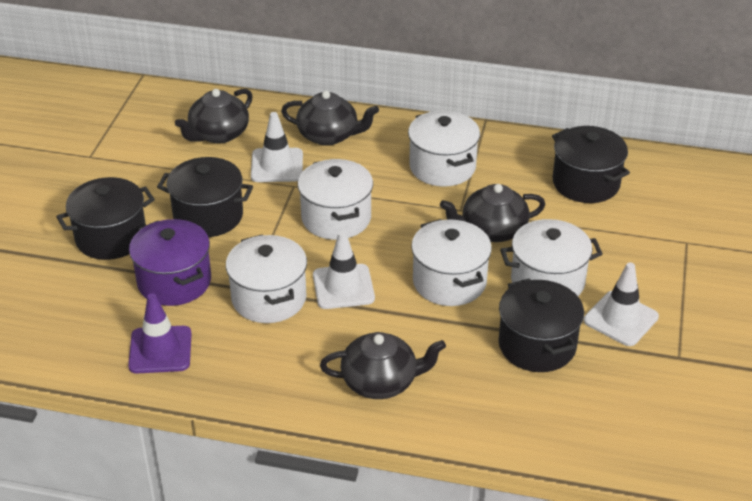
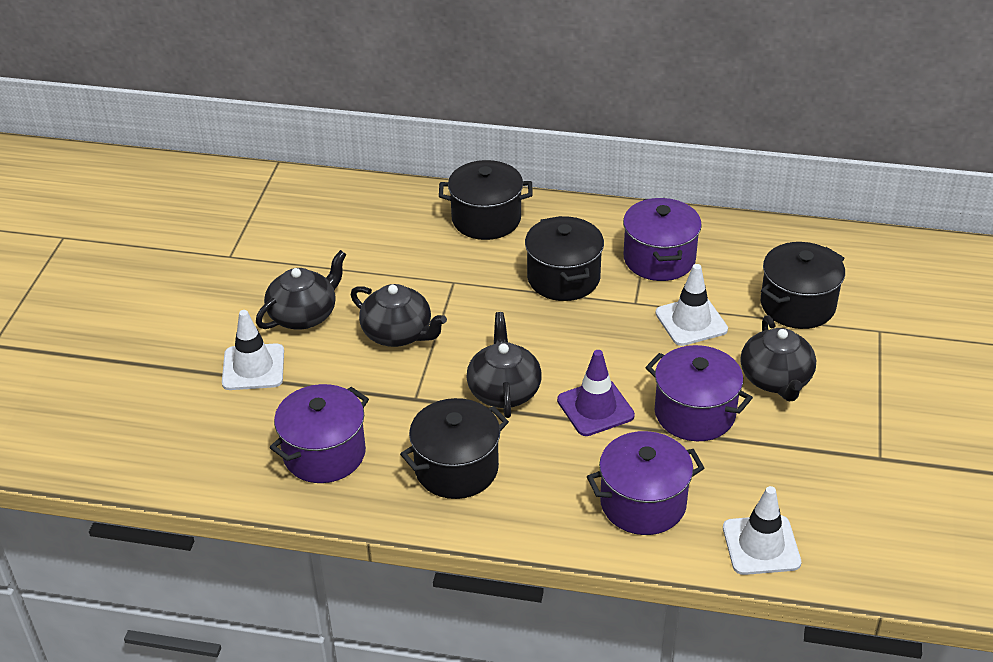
purple pot: [129,219,211,306] = 1 -> [270,384,369,483] [587,431,704,535] [623,198,702,281] [645,345,753,441] = 4
white pot: [226,234,307,323] [298,159,373,240] [408,111,480,187] [411,219,492,306] [500,219,603,296] = 5 -> none = 0

